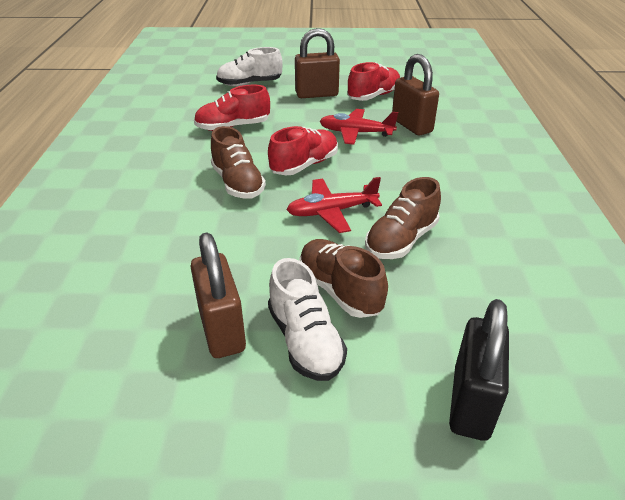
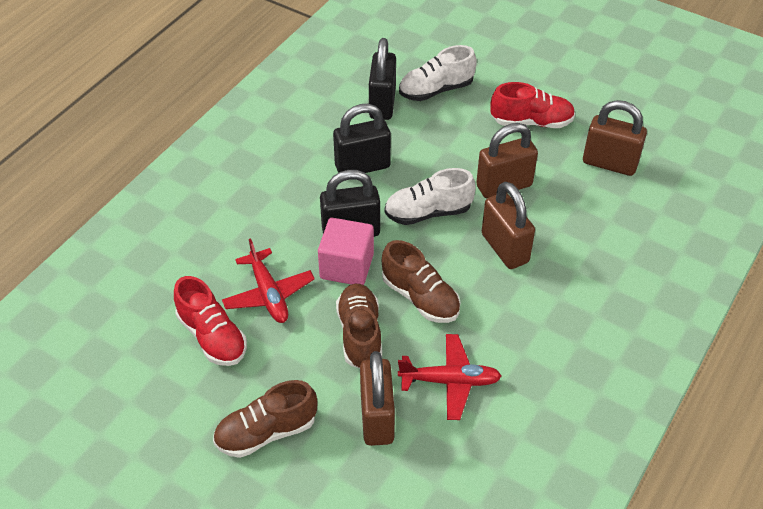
black padlock: [449,299,509,441] = 1 -> [320,170,380,237] [333,104,391,173] [369,38,396,120] = 3
brown padlock: [190,233,246,358] [295,28,340,98] [392,54,439,135] = 3 -> [360,351,395,446] [476,123,538,198] [482,182,535,269] [583,100,647,176] = 4
pink cube: none = 0 -> [318,218,374,285] = 1
red shoe: [194,85,270,131] [268,126,338,175] [347,62,400,101] = 3 -> [174,276,247,366] [490,82,575,128] = 2

